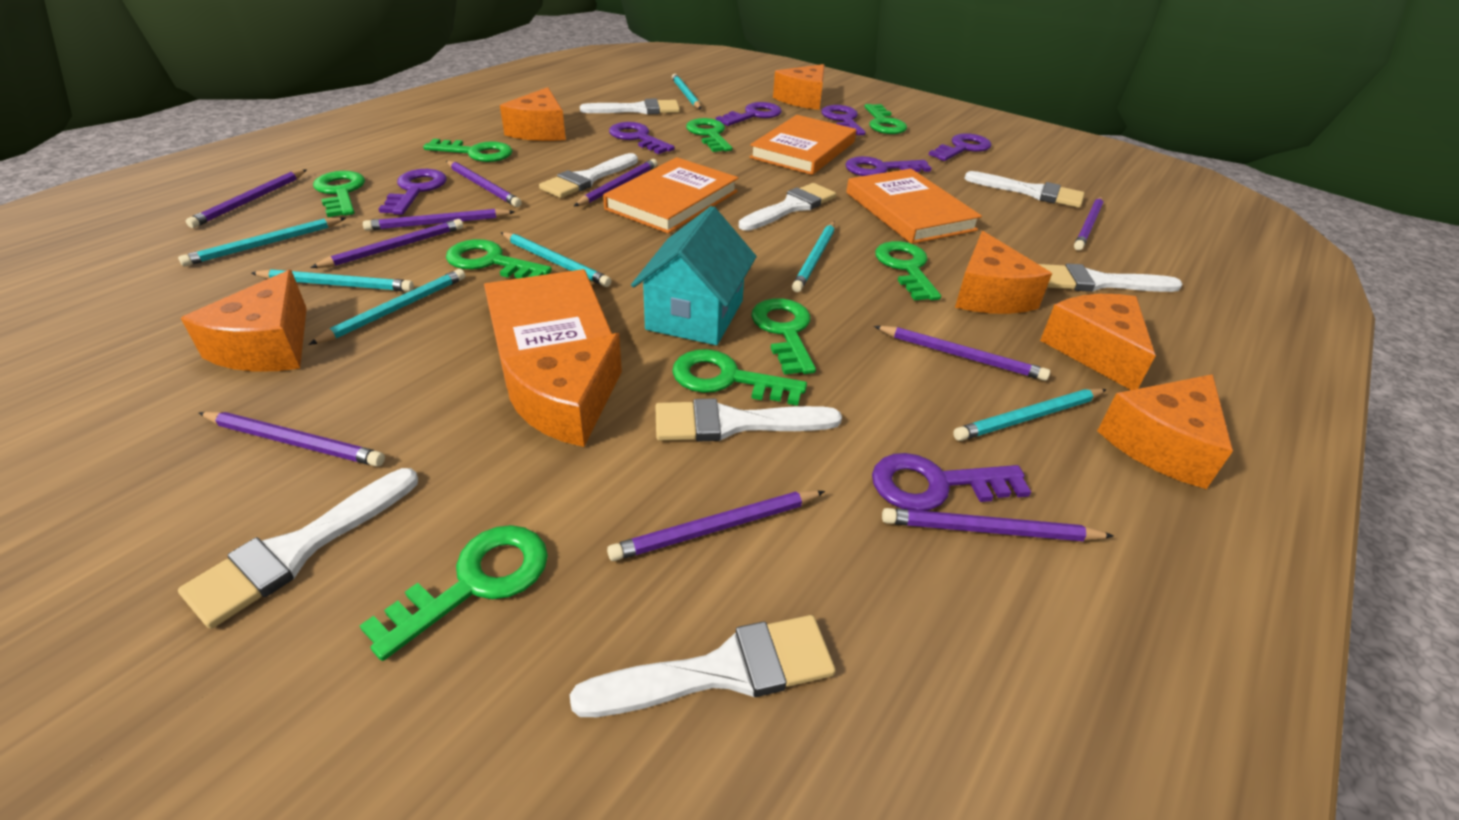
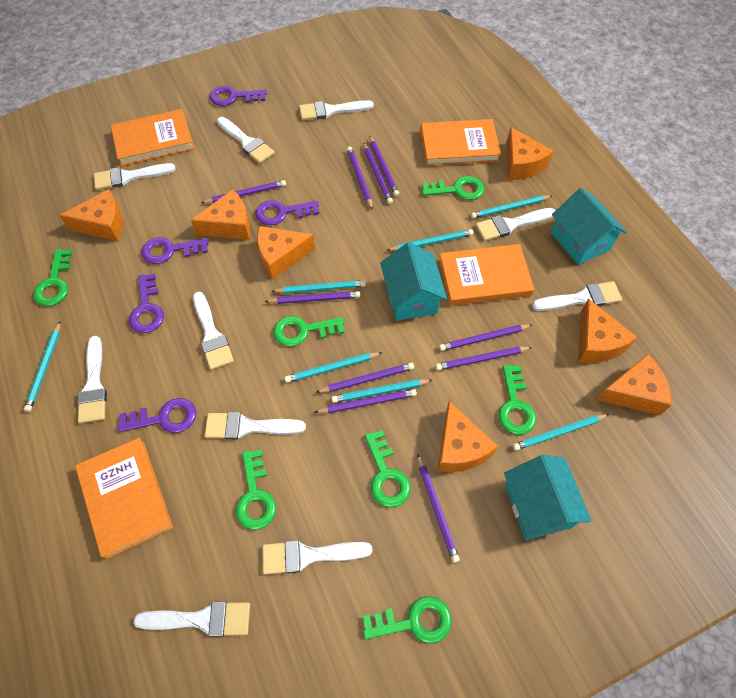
green key: [313,171,365,217] [359,525,548,661] [423,139,513,162] [446,239,552,278] [672,349,807,406] [686,118,732,152] [751,298,816,375] [864,104,907,134] [875,241,941,301] = 9 -> [33,249,72,306] [236,450,276,530] [274,316,345,347] [363,596,452,644] [365,430,411,508] [422,176,484,200] [498,365,536,435] = 7
purple key: [378,169,447,215] [609,122,675,154] [716,102,782,126] [821,105,865,135] [845,156,931,176] [872,453,1031,511] [929,133,991,161] = 7 -> [118,398,196,433] [129,274,164,333] [141,237,209,264] [209,86,267,106] [256,200,319,225] = 5
turquoise house: [631,206,757,345] = 1 -> [380,242,447,321] [504,455,592,540] [551,188,627,265] = 3
white brush: [178,468,418,629] [539,153,638,198] [570,615,836,717] [580,99,680,114] [655,398,842,442] [739,183,836,231] [964,171,1085,208] [1039,263,1182,292] = 8 -> [77,336,107,424] [94,163,175,190] [133,602,250,637] [193,292,234,370] [205,412,306,439] [217,117,275,163] [262,540,372,575] [299,100,374,120] [476,208,555,241] [532,281,622,311] = 10

